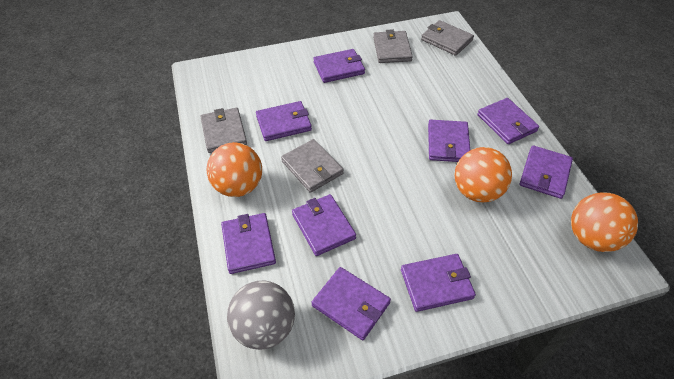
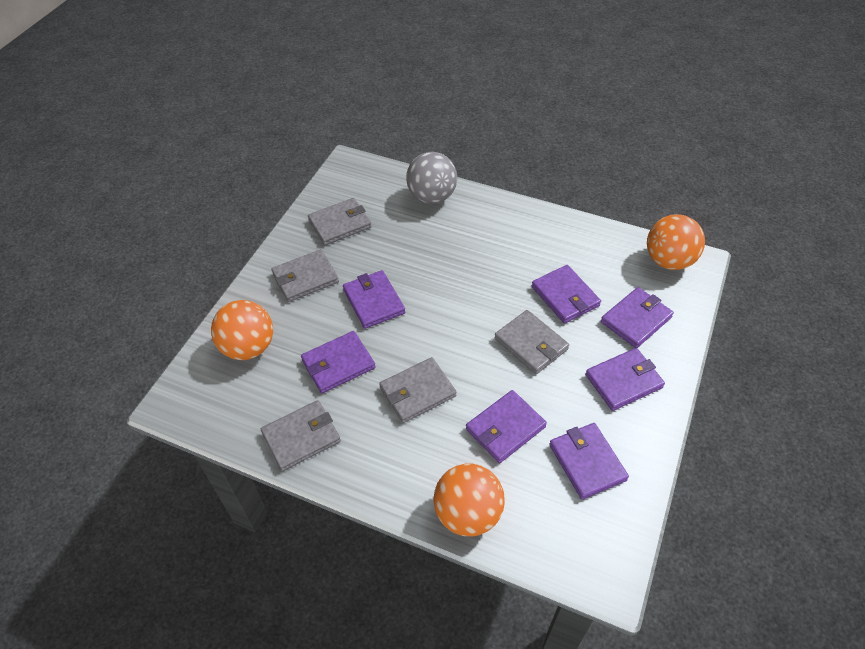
grey wallet: [200,108,247,153] [281,139,344,193] [373,29,413,63] [421,20,474,56] = 4 -> [261,400,341,471] [271,249,339,302] [308,198,372,245] [379,357,457,423] [495,310,569,374] = 5
purple wallet: [221,213,276,274] [256,101,312,141] [292,194,356,256] [311,267,391,340] [313,49,365,83] [401,254,476,312] [428,120,470,162] [477,98,539,144] [520,145,573,199] = 9 -> [301,331,376,393] [343,270,405,329] [466,390,547,463] [532,265,601,324] [549,423,629,500] [585,348,665,411] [601,287,674,348] = 7

